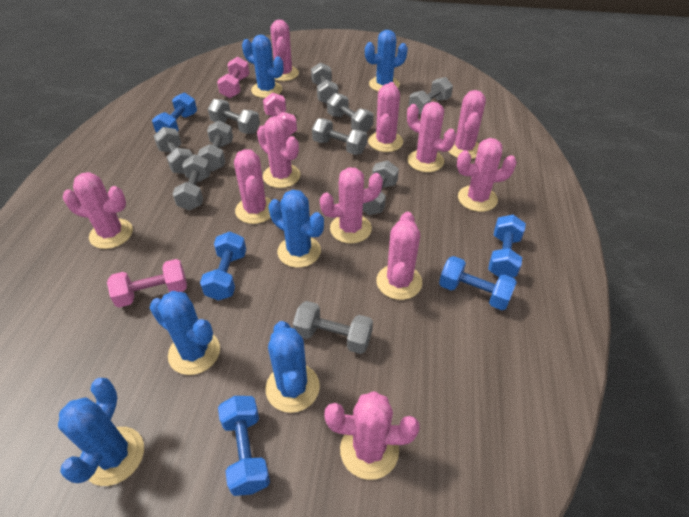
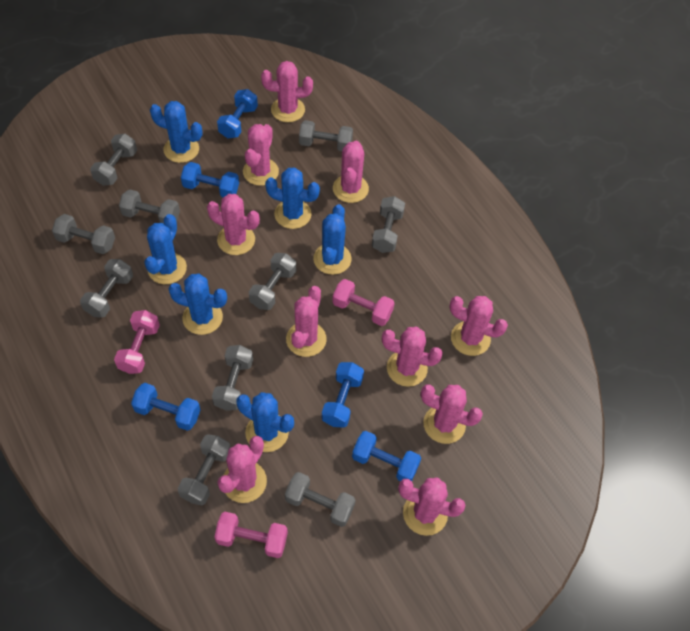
pink cactus: [63,172,133,249] [234,149,272,224] [257,116,300,188] [270,20,299,81] [320,167,383,244] [324,391,419,480] [368,82,403,152] [376,212,422,300] [407,102,456,172] [448,90,486,159] [457,138,517,212] = 11 -> [207,194,260,255] [217,436,267,503] [243,124,279,186] [261,61,313,122] [286,286,327,357] [333,141,369,203] [382,326,443,387] [398,477,466,536] [421,384,483,444] [449,296,508,356] = 10

